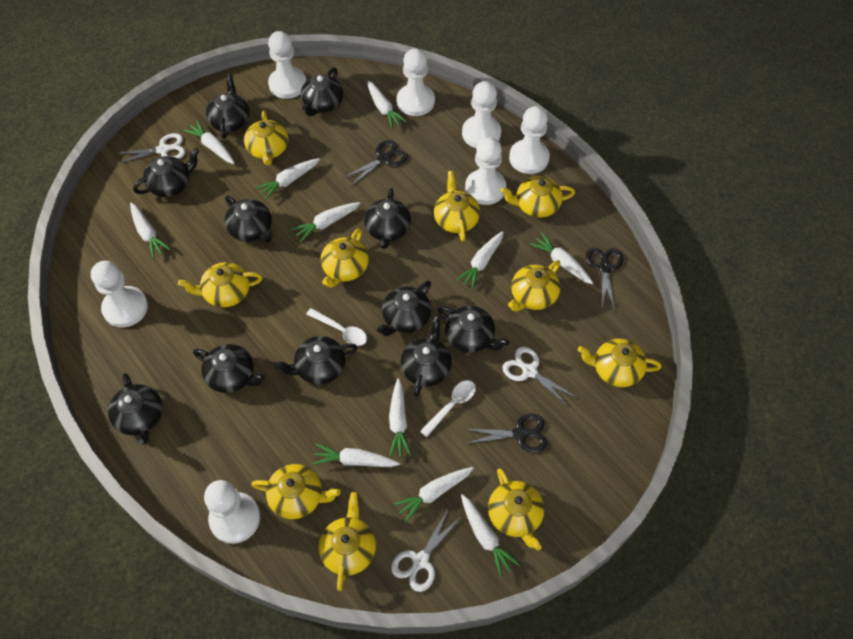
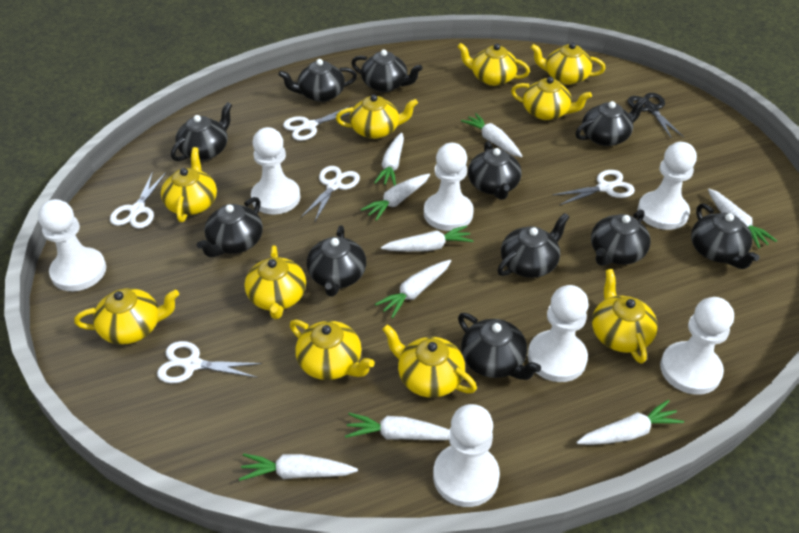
black scissors: [343,140,408,186] [464,413,547,453] [586,248,623,311] = 3 -> [627,93,684,139] = 1
white carrot: [130,203,171,258] [184,120,235,164] [255,158,320,200] [291,202,361,242] [312,444,400,467] [367,81,407,129] [389,378,412,457] [394,467,474,523] [456,231,504,290] [461,494,520,577] [530,233,594,285] = 11 -> [239,453,358,481] [345,413,449,440] [361,174,430,221] [374,132,404,186] [375,260,451,318] [381,225,474,252] [461,113,523,157] [577,400,684,445] [708,189,777,249] = 9
white scissors: [116,133,185,164] [391,508,461,592] [502,347,577,408] = 3 -> [110,171,166,229] [157,341,262,383] [283,106,351,141] [301,166,360,221] [553,170,635,205] = 5
white spoon: [306,308,367,346] [420,380,476,437] = 2 -> none = 0

